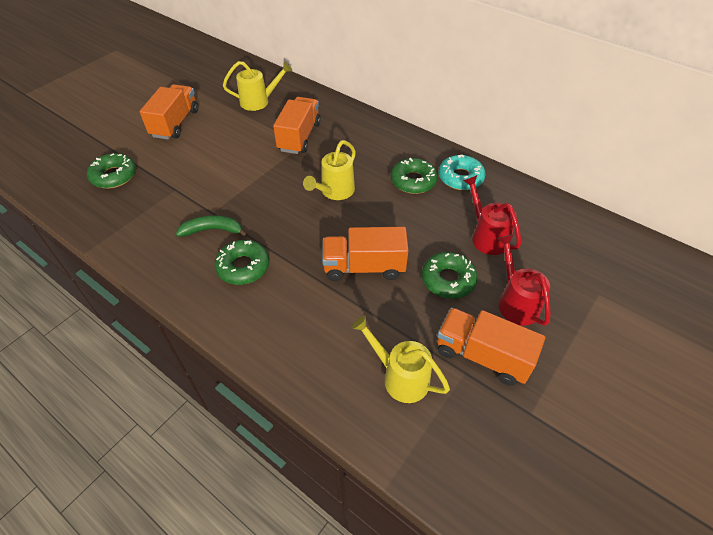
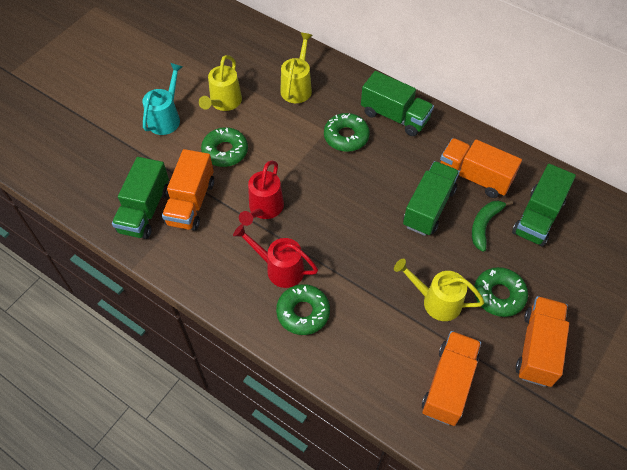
green truck: none = 0 -> [112,157,169,239] [361,71,434,136] [403,161,459,236] [512,164,576,247] = 4
turquoise donut: [439,154,486,190] = 1 -> none = 0
turquoise watering can: none = 0 -> [142,63,183,135] = 1

